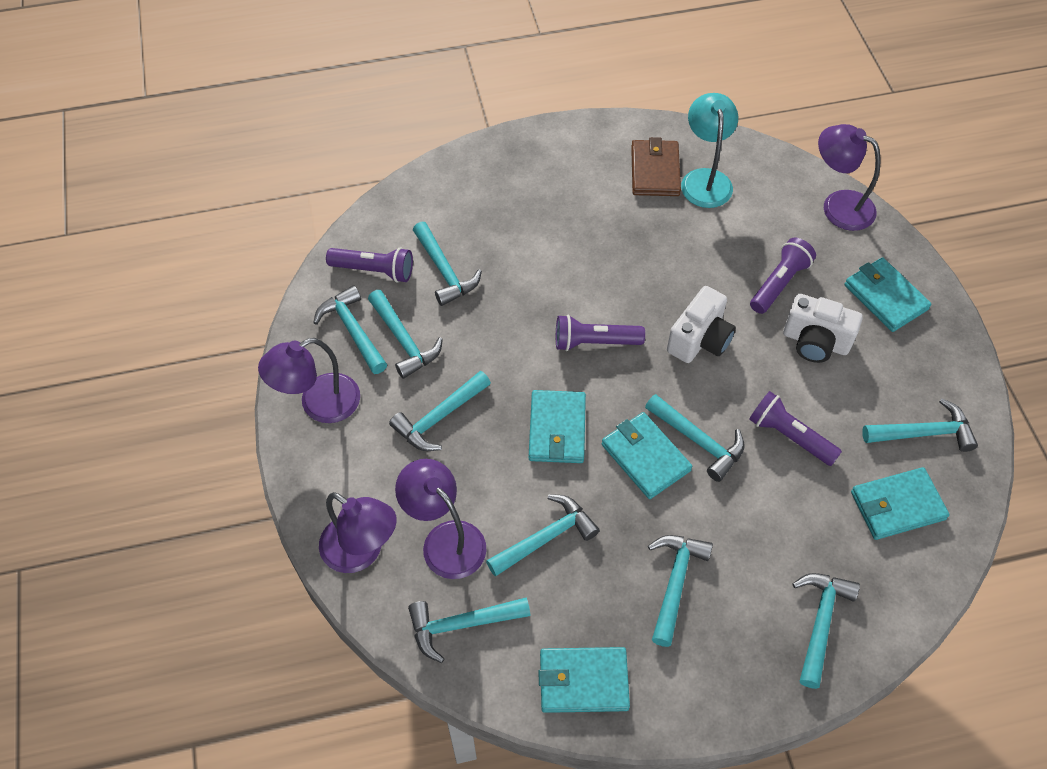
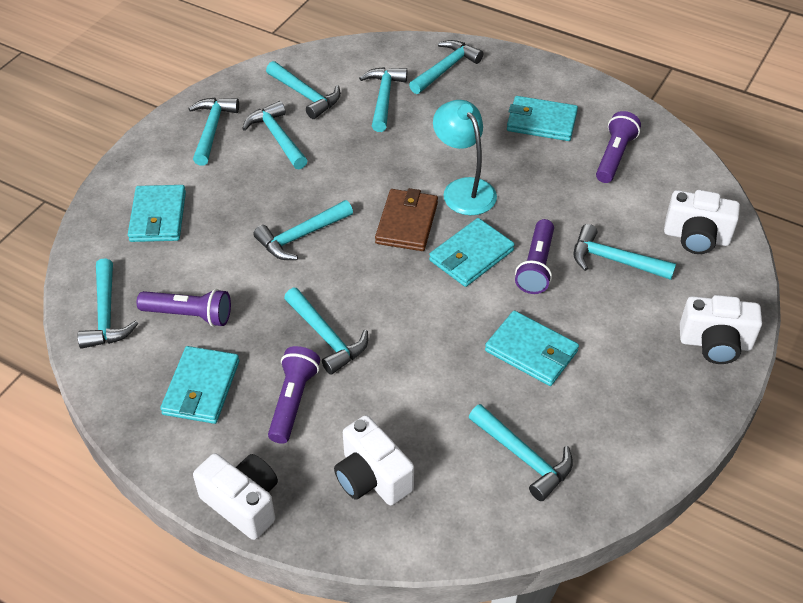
purple lamp: [258,338,360,423] [319,492,397,573] [395,459,487,579] [818,124,881,231] = 4 -> none = 0
white camera: [667,286,736,363] [783,294,863,363] = 2 -> [193,453,278,540] [334,415,414,505] [664,190,740,254] [680,295,762,364] = 4

